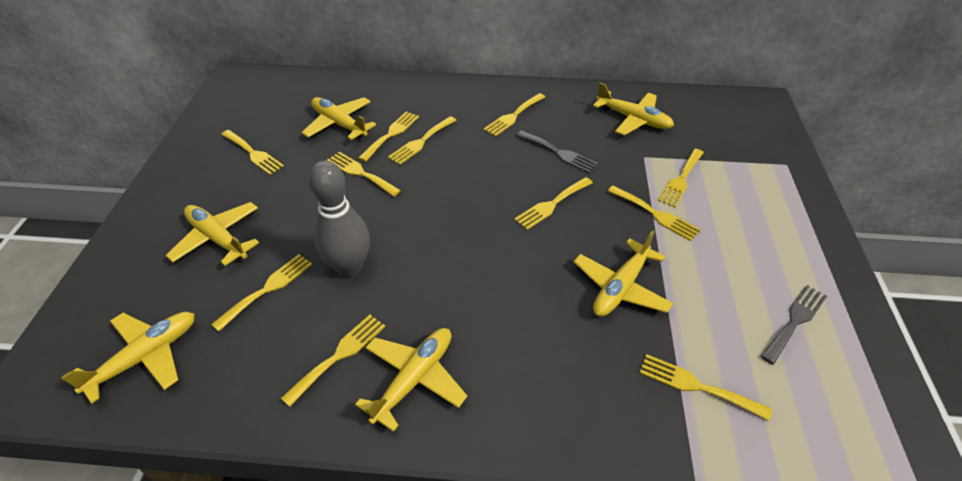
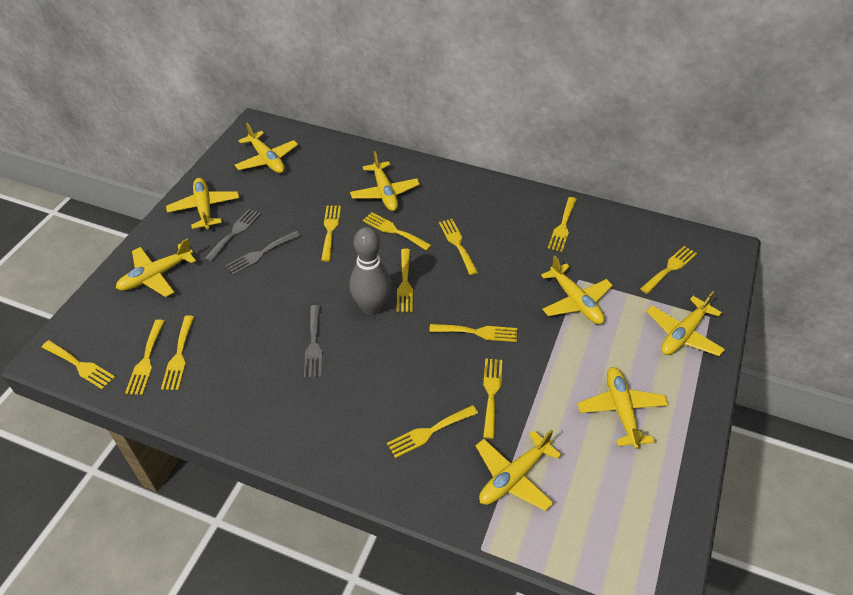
grey fork: [517,130,598,173] [761,285,827,365] = 2 -> [204,209,261,262] [226,231,300,275] [304,305,322,378] = 3
yellow fork: [211,254,312,331] [221,130,284,175] [281,315,385,407] [327,152,401,197] [359,111,419,162] [388,116,456,165] [483,93,545,137] [514,177,593,230] [608,186,701,241] [640,354,772,421] [658,149,704,207] = 11 -> [42,340,115,390] [125,320,165,395] [161,316,194,390] [321,206,341,261] [363,212,432,251] [387,405,478,458] [397,249,413,312] [429,324,517,342] [439,219,478,275] [483,358,502,439] [548,197,577,252] [640,246,697,294] = 12
yellow plane: [61,312,195,403] [166,202,259,266] [302,97,376,140] [355,328,467,432] [574,230,673,317] [593,82,674,135] = 6 -> [116,238,196,297] [166,178,239,229] [235,123,298,173] [350,151,420,211] [476,429,561,511] [541,255,613,324] [577,367,668,449] [646,291,725,356] = 8

